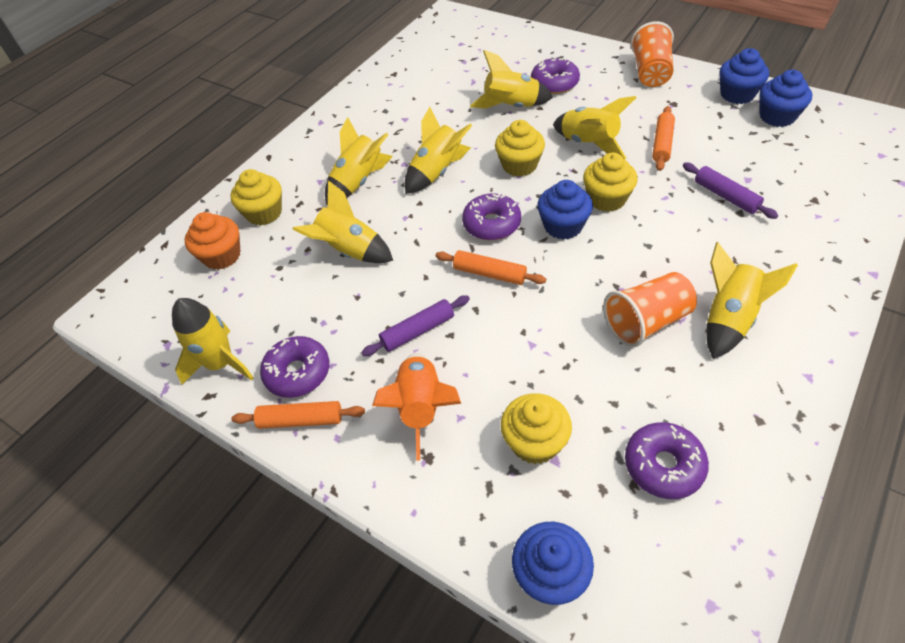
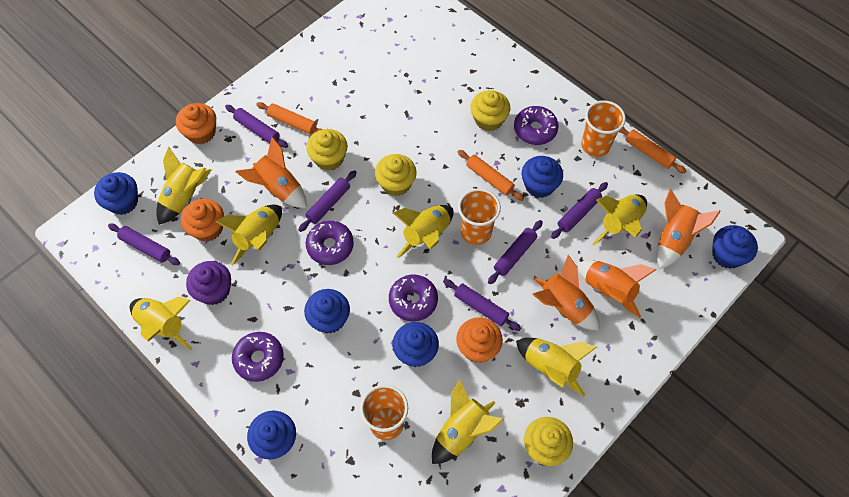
blue cupcake: [512,522,594,605] [537,180,593,239] [719,48,769,104] [759,70,812,127] = 4 -> [94,172,138,215] [247,411,296,459] [304,289,350,334] [392,322,439,367] [522,156,563,198] [712,225,758,269] = 6
orange cup: [603,272,697,347] [631,21,674,87] = 2 -> [360,384,408,440] [458,188,501,245] [581,100,626,157] = 3
orange cupcake: [185,212,241,270] = 1 -> [176,103,216,144] [181,199,224,242] [456,317,503,363] = 3
orange rocket: [372,353,461,461] = 1 -> [235,136,307,208] [532,255,599,330] [577,260,656,318] [657,189,721,269] = 4
purple cupcake: none = 0 -> [186,261,231,305] = 1
purple rolling pin: [361,295,470,356] [683,163,778,219] = 2 -> [108,223,180,265] [225,105,288,148] [299,170,357,232] [443,279,521,331] [488,220,543,284] [551,182,608,239] = 6

